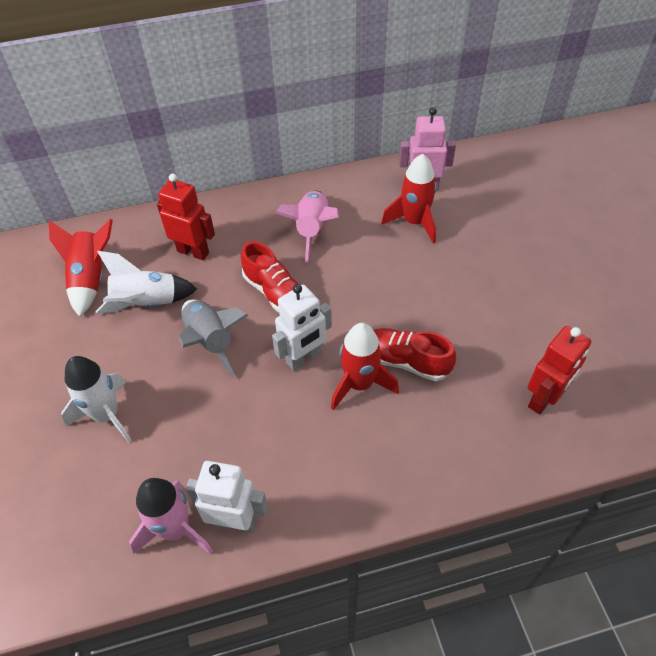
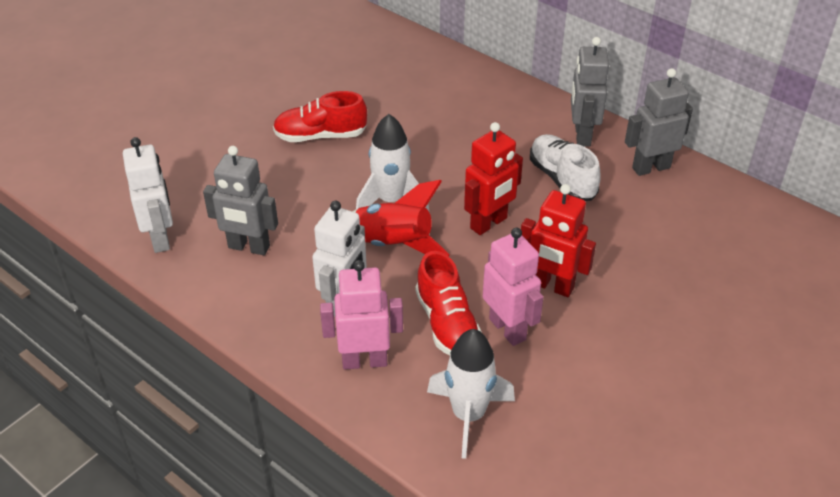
grey robot: none = 0 -> [203,146,278,255] [571,37,609,147] [625,68,693,176] = 3
grey rocket: [179,299,249,377] = 1 -> none = 0
pink robot: [399,107,456,192] = 1 -> [320,260,403,370] [483,228,543,346] = 2
pink rocket: [129,478,213,554] [275,191,339,263] = 2 -> none = 0
red rocket: [49,219,113,317] [331,323,399,410] [381,153,437,244] = 3 -> [352,180,450,256] = 1
white shoe: none = 0 -> [530,134,601,201] = 1

